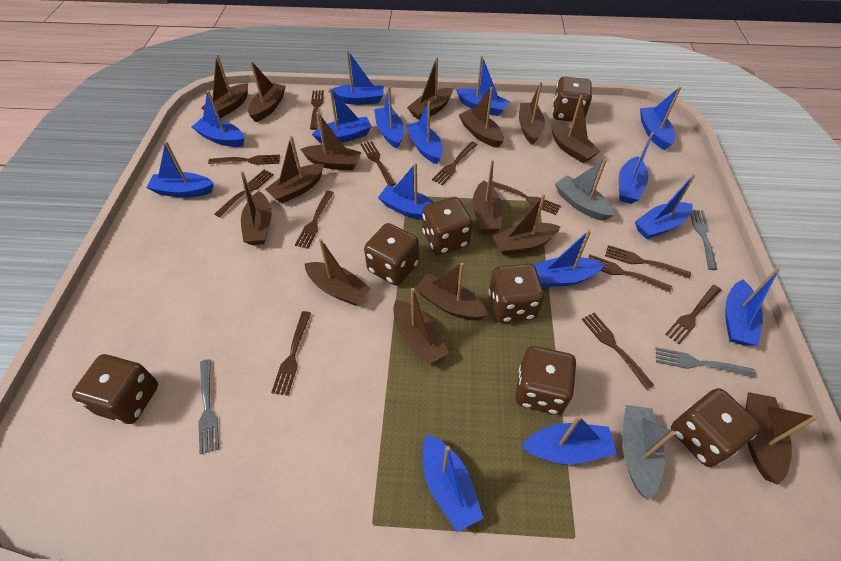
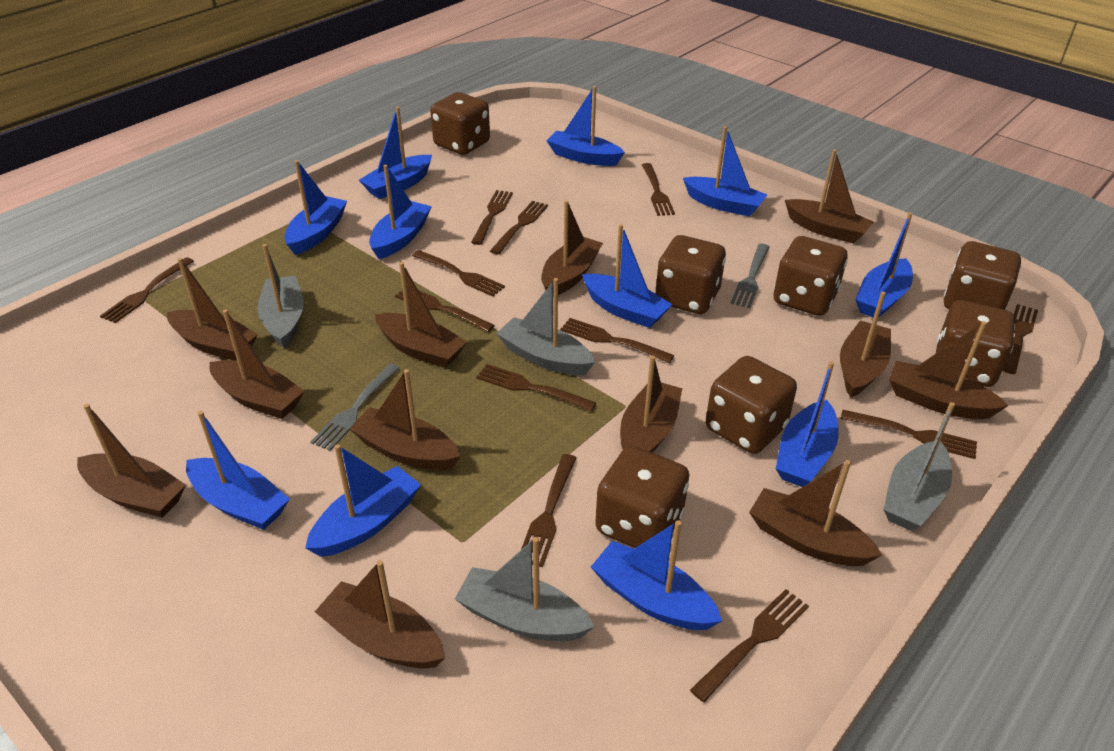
blue boat: [146,141,214,198] [192,90,245,147] [312,88,372,143] [329,50,384,105] [374,86,404,149] [378,163,434,220] [406,101,443,164] [422,434,484,532] [456,56,510,116] [521,416,617,464] [533,230,605,287] [619,132,654,204] [635,174,695,239] [640,87,681,150] [725,268,780,346] = 15 -> [186,411,290,530] [284,160,347,255] [305,444,421,557] [359,107,432,199] [369,165,432,259] [546,86,625,166] [582,224,673,328] [591,520,722,630] [683,126,767,217] [776,361,839,487] [855,213,913,318] = 11
brown boat: [201,54,248,118] [240,171,272,245] [248,61,286,122] [265,136,324,203] [300,112,362,171] [304,239,371,306] [393,288,449,365] [407,57,453,120] [415,262,488,320] [459,87,504,148] [472,160,502,233] [493,194,561,255] [519,82,545,145] [551,95,601,163] [746,392,818,484] = 15 -> [77,404,186,518] [167,258,258,361] [210,309,305,419] [315,560,445,669] [349,369,461,470] [375,262,467,368] [541,200,603,295] [620,356,682,453] [749,460,882,566] [785,149,874,244] [840,291,891,398] [889,321,1008,419] = 12
grey boat: [555,159,614,221] [622,405,676,501] = 2 -> [257,244,304,348] [455,537,595,641] [496,278,595,375] [883,402,955,531] = 4
grey fork: [198,359,219,454] [655,347,756,378] [690,210,717,270] = 3 -> [311,364,400,451] [730,244,770,308] = 2

